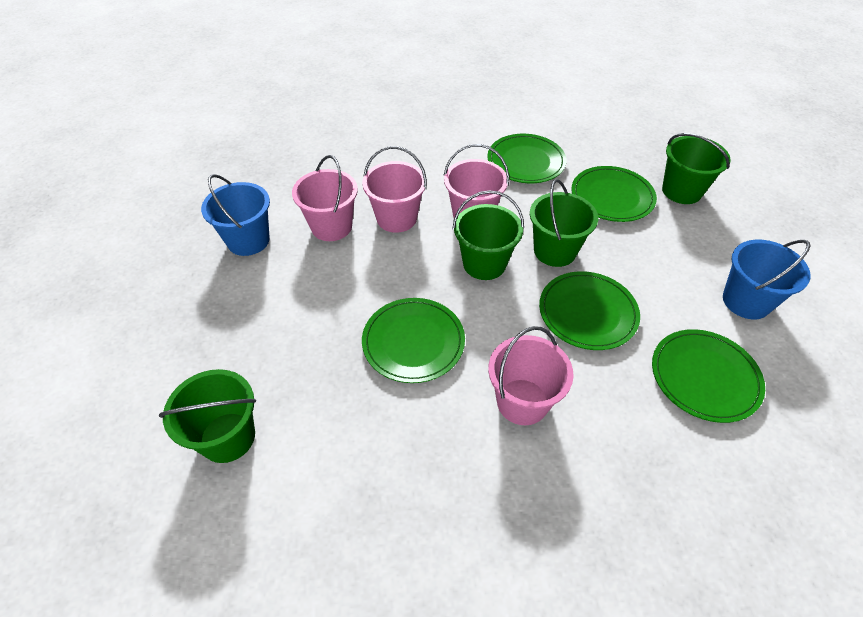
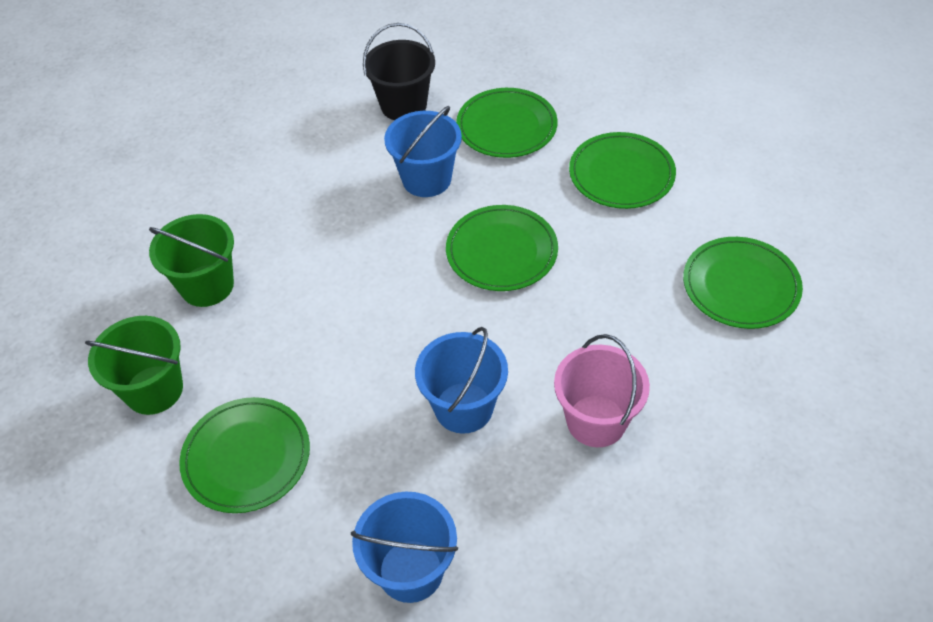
black bucket: none = 0 -> [363,23,435,120] = 1
blue bucket: [201,174,270,256] [723,240,811,319] = 2 -> [351,492,458,603] [384,106,462,197] [415,327,508,434] = 3
green bucket: [159,369,256,463] [453,190,524,280] [530,179,598,267] [662,133,731,204] = 4 -> [85,316,183,415] [149,214,234,307] = 2
pink bucket: [292,155,358,241] [362,146,427,233] [444,144,509,218] [488,326,574,425] = 4 -> [554,334,650,447] = 1

